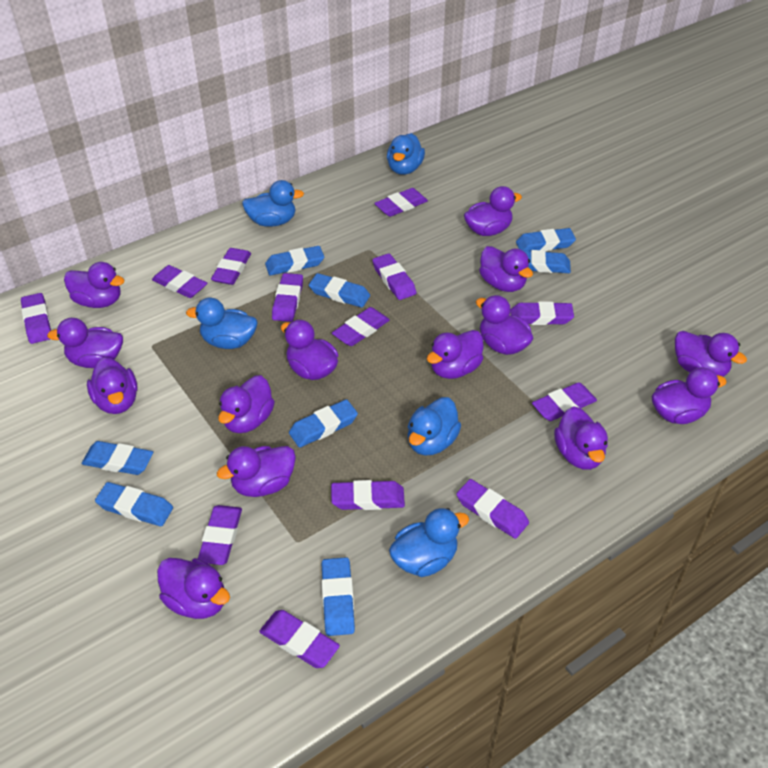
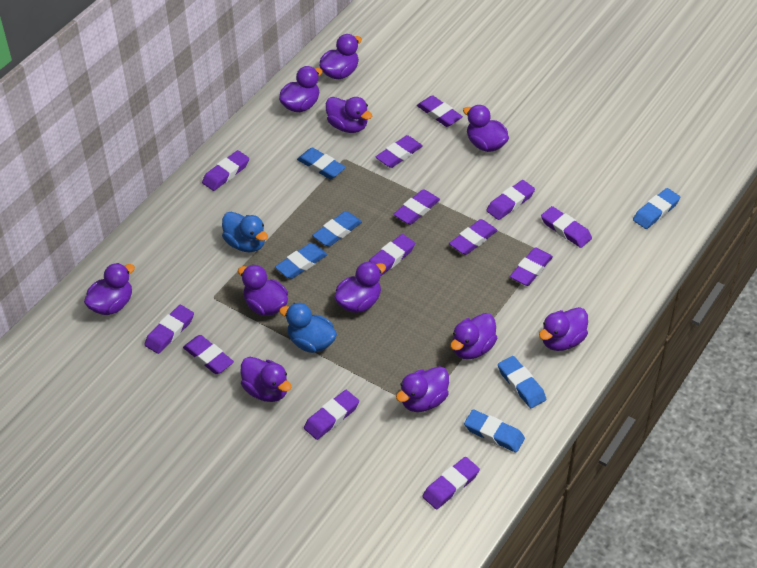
blue duck: [186,298,257,349] [242,180,304,227] [387,133,425,175] [389,508,469,577] [408,397,461,456] = 5 -> [222,212,268,252] [279,303,337,353] = 2
blue eraser: [82,441,153,475] [95,482,173,526] [265,246,324,276] [289,399,358,448] [309,273,370,308] [322,557,355,636] [516,228,576,251] [522,250,571,273] = 8 -> [275,243,327,279] [297,147,346,179] [312,211,362,247] [464,409,525,453] [498,356,546,408] [633,188,680,229] = 6
purple duck: [47,318,123,368] [64,262,124,308] [87,357,137,414] [157,558,230,619] [217,446,296,497] [218,375,275,433] [281,320,338,380] [427,330,484,379] [464,186,522,236] [476,295,533,355] [479,246,533,292] [554,406,608,470] [652,367,727,424] [675,331,747,377] = 14 -> [84,263,135,315] [238,264,288,316] [240,357,292,402] [279,66,323,112] [319,34,362,79] [326,97,372,133] [334,261,386,313] [396,366,449,412] [450,313,497,359] [463,105,509,152] [539,307,588,351] = 11

